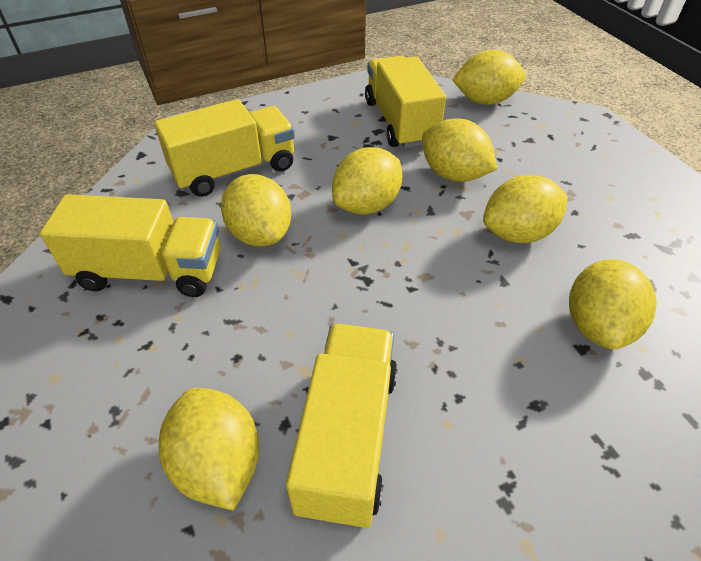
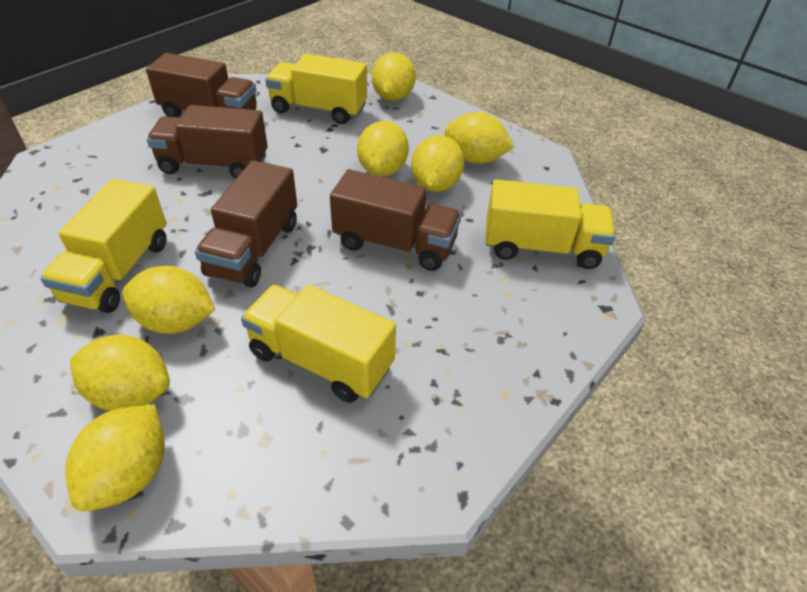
brown truck: none = 0 -> [146,53,257,117] [147,105,268,179] [195,160,297,288] [330,169,461,271] = 4

